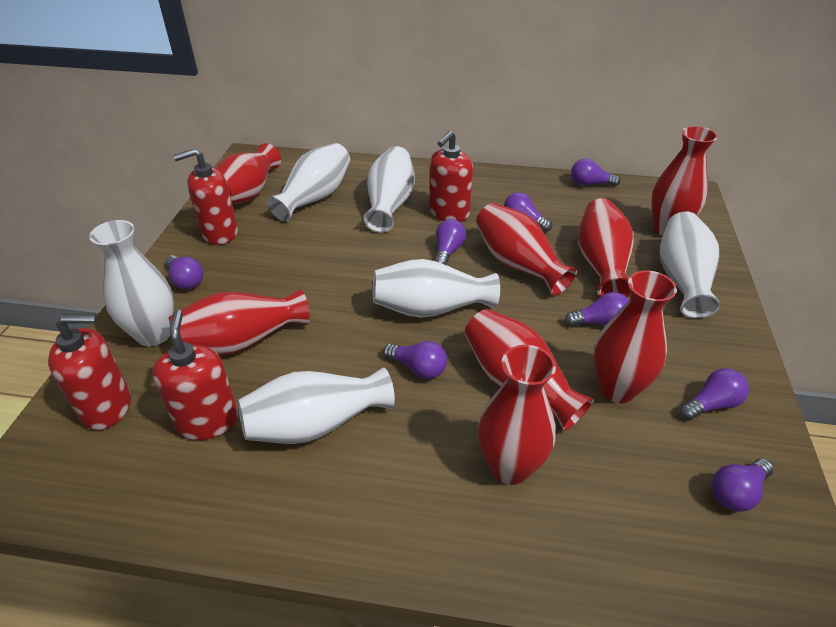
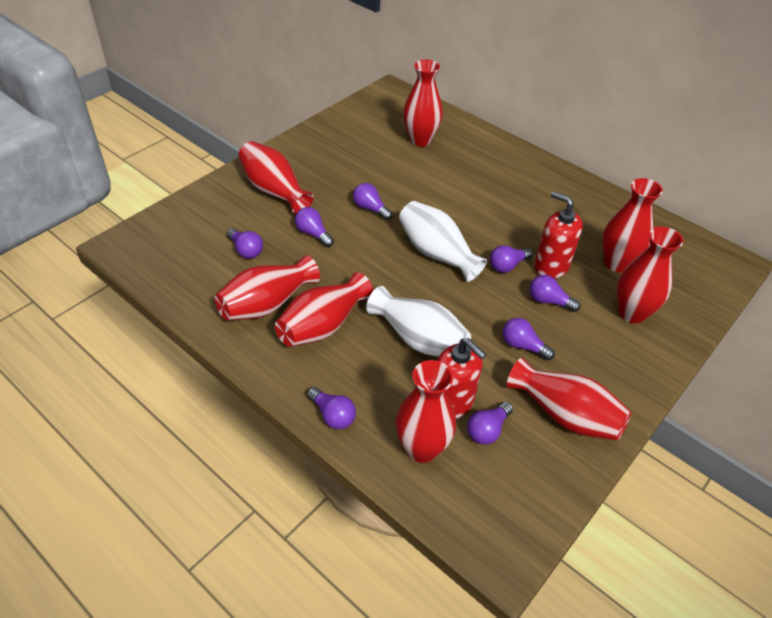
red soap dispenser: [48,314,131,430] [152,310,238,440] [173,148,238,245] [429,131,473,222] = 4 -> [437,338,486,419] [534,191,583,279] = 2
white vase: [89,220,174,346] [238,368,395,444] [266,143,350,222] [363,146,415,233] [373,259,500,318] [660,211,720,318] = 6 -> [366,286,471,357] [399,201,487,282] = 2

